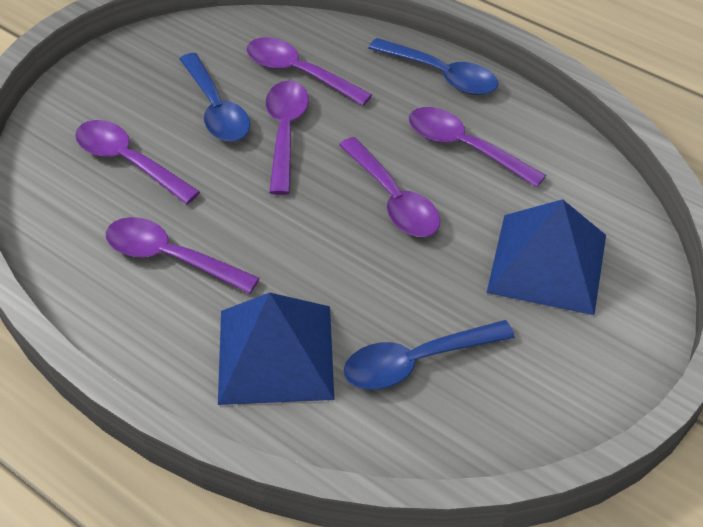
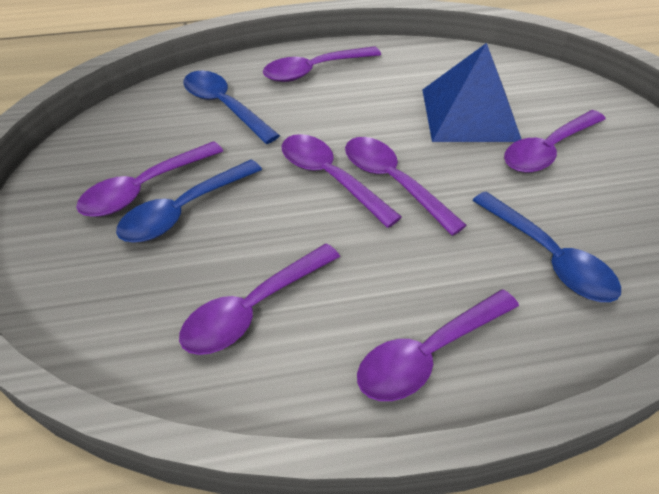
blue pyramid: [218,293,334,405] [486,199,606,315] = 2 -> [422,43,521,142] = 1
purple spoon: [75,120,200,204] [106,217,260,294] [247,37,373,106] [266,81,309,195] [339,137,440,237] [409,107,546,187] = 6 -> [76,141,223,217] [179,243,340,355] [263,46,381,82] [282,134,402,228] [345,137,467,236] [357,289,519,401] [504,110,606,173] = 7

